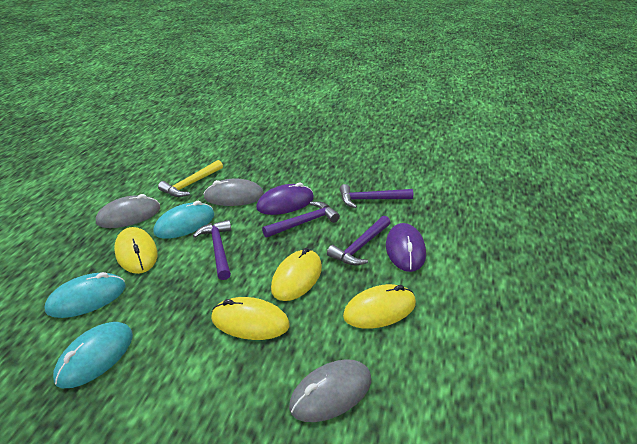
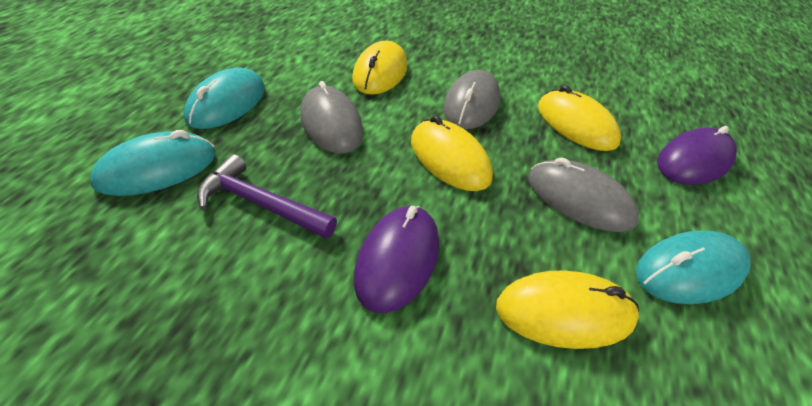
purple hammer: [193,220,231,280] [262,201,340,238] [327,216,391,266] [340,184,413,208] = 4 -> [197,154,337,239] = 1
yellow hammer: [158,160,223,197] = 1 -> none = 0

